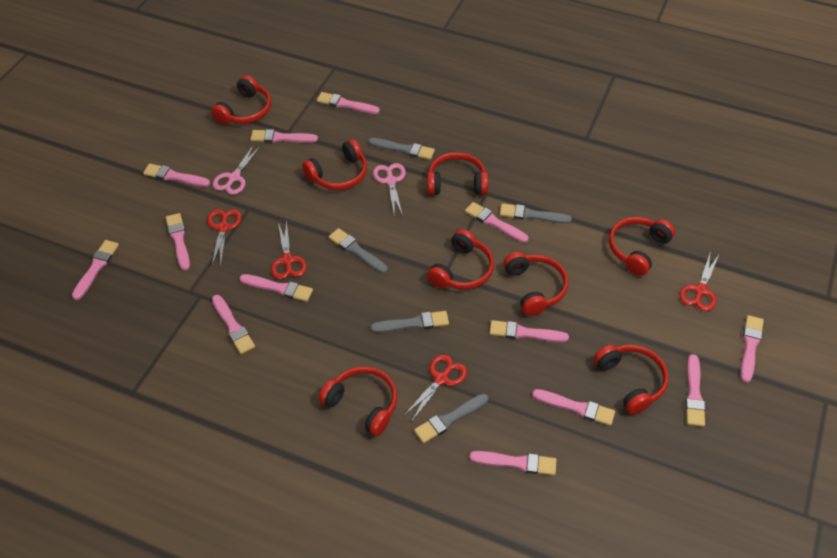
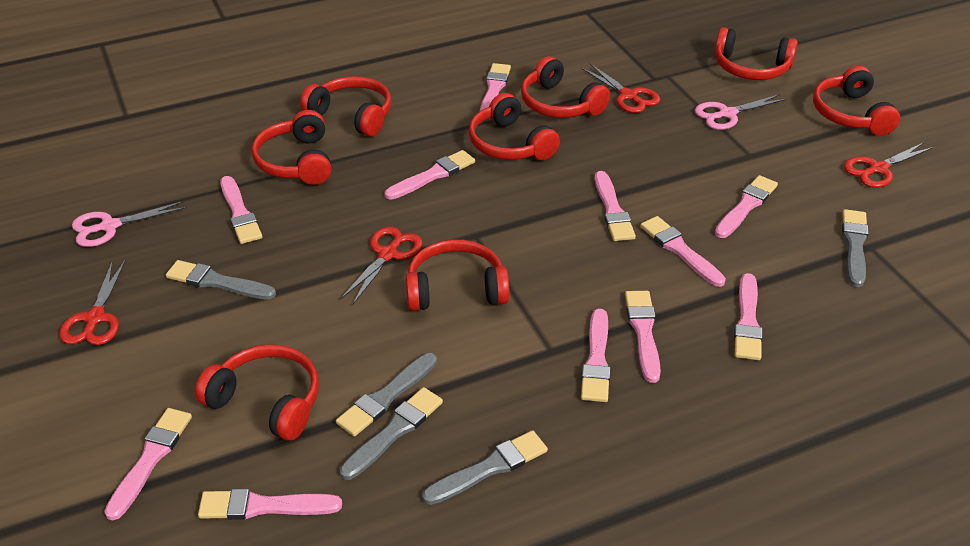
pink brush: [72,240,119,300] [143,163,210,187] [166,213,190,271] [212,295,255,354] [240,274,313,302] [250,129,318,143] [317,92,380,114] [465,202,529,243] [469,451,557,475] [489,320,569,342] [532,389,615,426] [685,354,705,427] [740,315,764,383] = 13 -> [104,408,192,520] [198,489,342,520] [220,176,262,244] [385,150,475,200] [480,63,511,119] [581,309,611,402] [595,171,636,241] [625,291,661,383] [640,216,726,287] [715,175,778,238] [734,273,763,360] = 11

